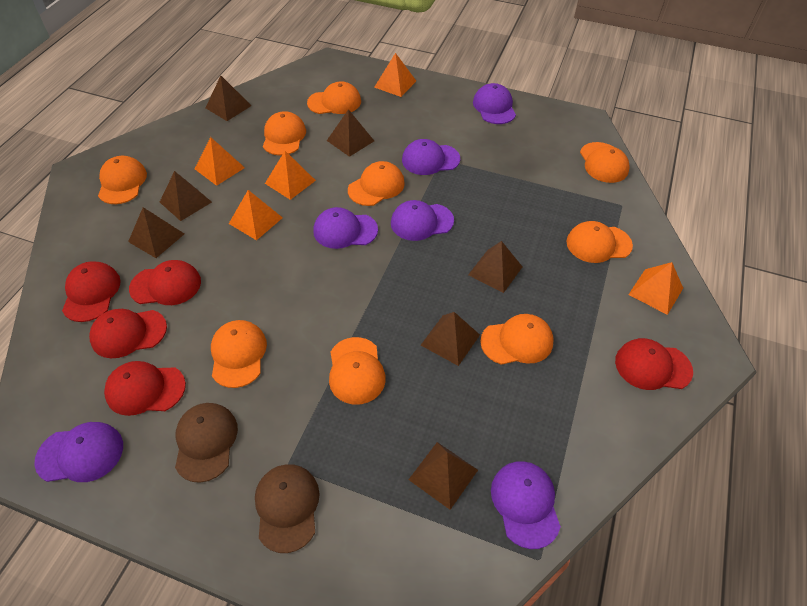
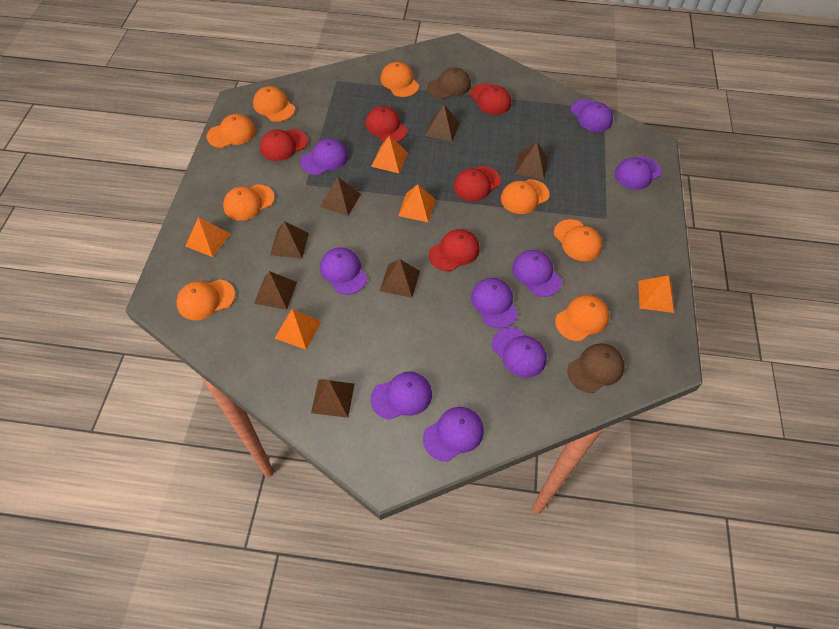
orange cap: [98,156,147,204] [211,320,267,388] [263,111,306,155] [307,81,361,114] [329,337,386,404] [348,161,405,206] [480,314,554,365] [567,221,633,263] [580,142,629,183] = 9 -> [176,279,235,320] [207,114,256,148] [223,184,275,221] [253,86,295,122] [380,62,419,97] [501,179,549,214] [554,219,602,261] [555,295,609,341] = 8
purple cap: [34,422,123,482] [313,207,378,249] [391,200,454,241] [402,139,460,175] [473,83,516,124] [491,461,561,549] = 6 -> [300,139,348,175] [320,247,367,295] [371,372,432,420] [423,407,484,461] [471,278,518,329] [492,327,547,378] [512,250,562,297] [571,99,613,132] [615,156,662,190] = 9

